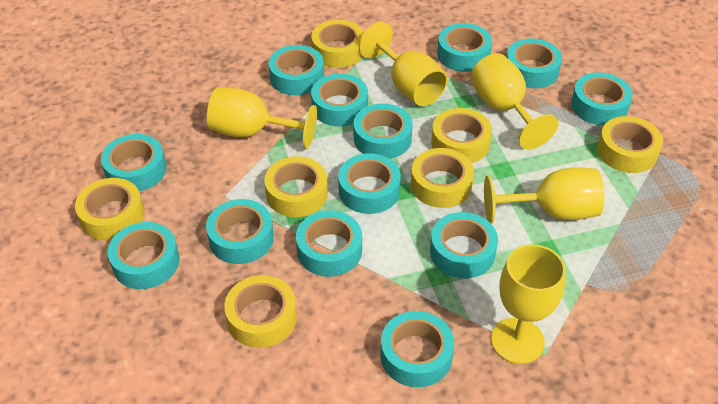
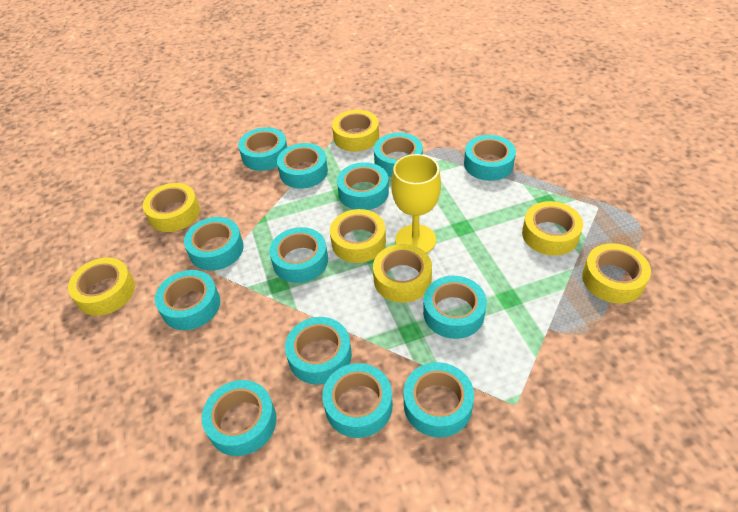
yellow goblet: [207,87,317,149] [359,22,448,106] [470,53,558,150] [484,167,605,223] [491,244,566,364] = 5 -> [391,154,441,253] = 1

